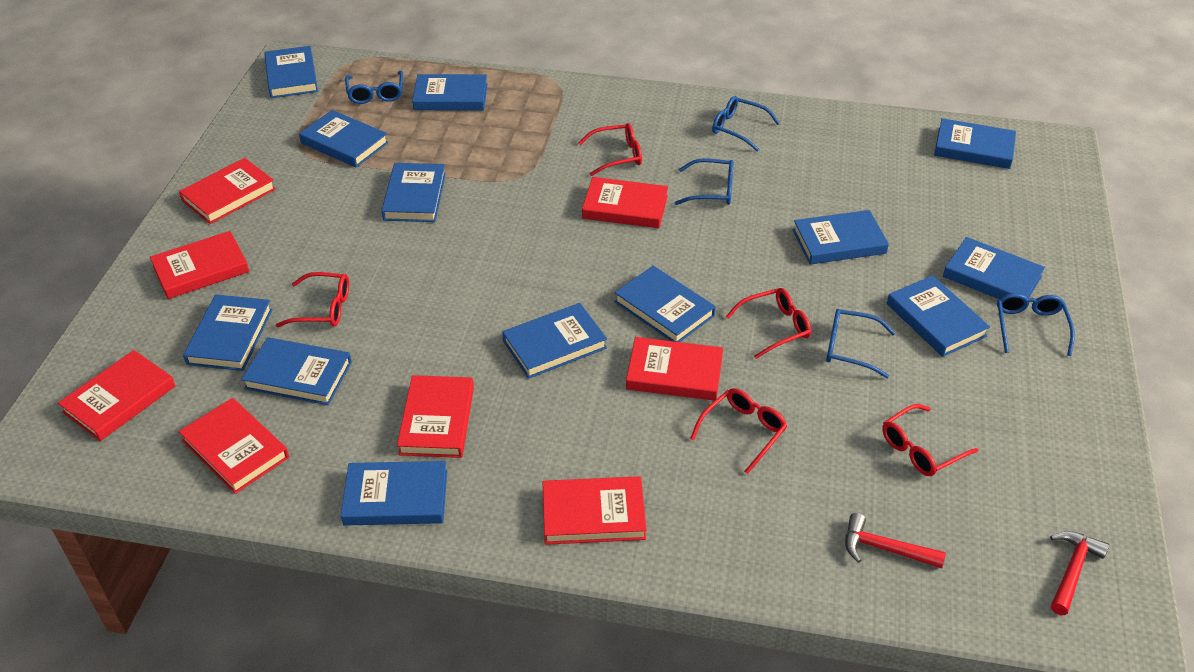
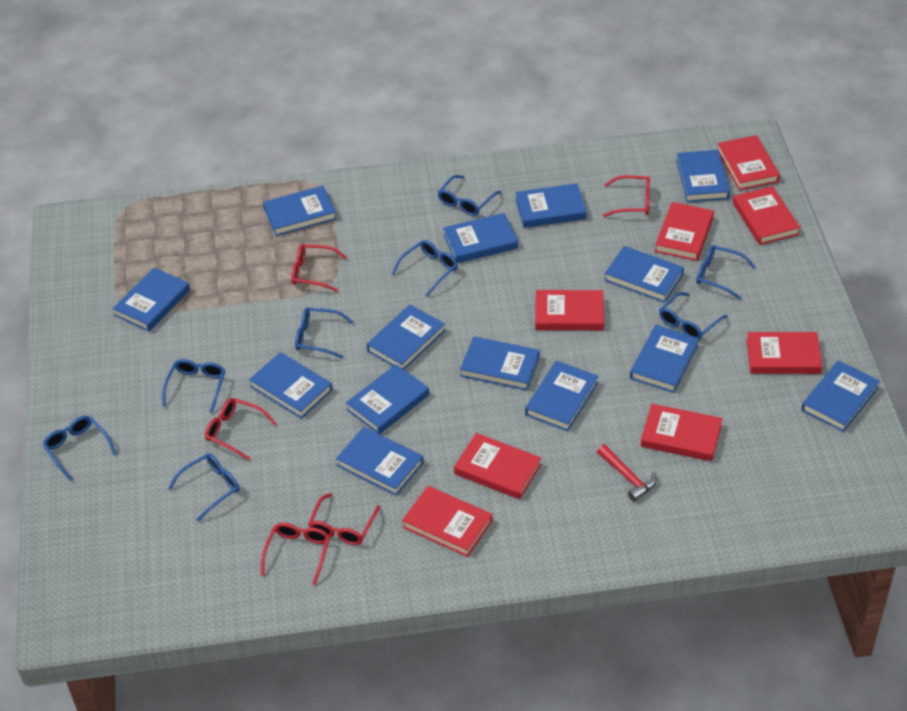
blue book: [183,294,273,371] [241,337,352,405] [264,46,318,98] [299,110,389,168] [341,461,447,526] [381,163,446,222] [412,74,488,111] [502,303,607,379] [614,266,716,342] [793,210,889,264] [887,275,990,357] [934,118,1016,169] [943,237,1045,299] = 13 -> [112,268,190,332] [249,352,333,419] [263,186,337,236] [336,427,424,496] [346,364,429,434] [366,305,445,370] [443,213,518,263] [460,336,540,391] [515,183,587,228] [525,361,599,431] [604,246,684,303] [630,325,699,393] [676,150,730,202] [801,360,880,432] = 14
blue glasses: [345,71,403,104] [675,158,734,205] [712,96,780,152] [826,309,895,378] [997,293,1075,356] = 5 -> [43,416,117,481] [162,359,225,413] [168,453,240,521] [295,308,353,359] [392,240,458,297] [438,175,501,216] [659,292,728,340] [696,245,756,300] = 8
red hammer: [845,513,946,568] [1050,531,1109,615] = 2 -> [597,445,657,502] = 1

